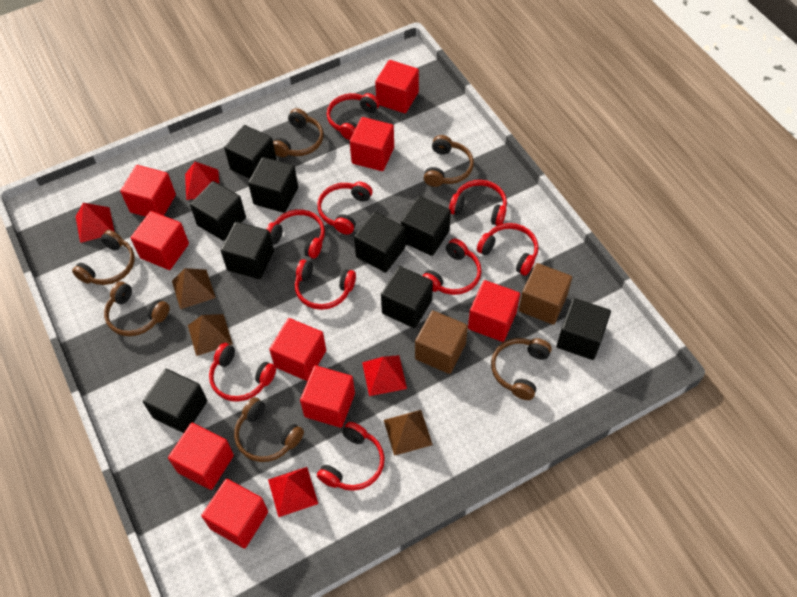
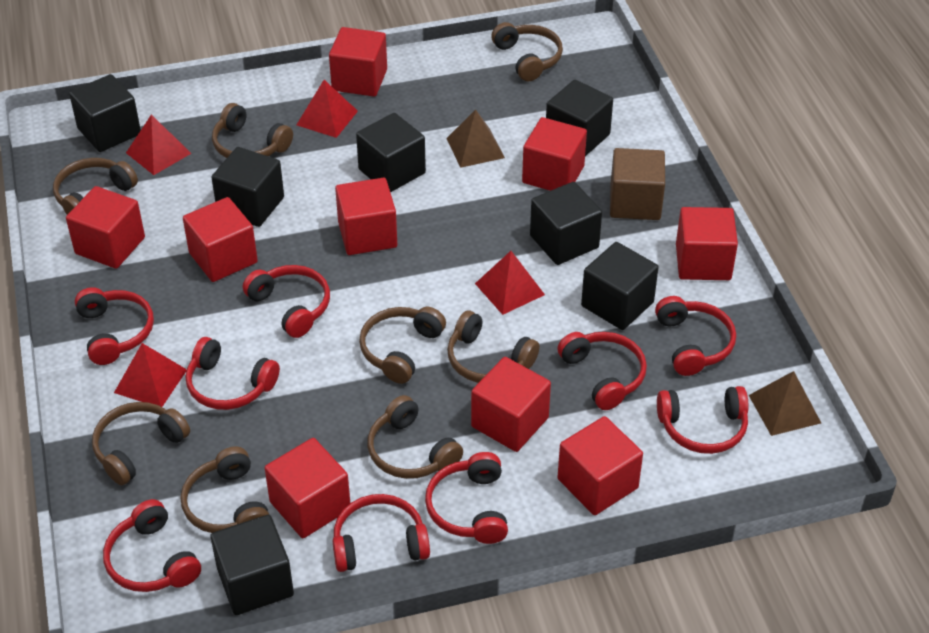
black cube: [143,369,207,433] [190,181,246,241] [221,222,274,279] [224,125,276,179] [248,157,298,213] [354,212,405,273] [381,266,433,328] [401,196,451,256] [557,298,611,360] = 9 -> [69,74,141,152] [210,515,294,615] [211,147,284,227] [356,113,426,193] [530,182,602,265] [546,80,613,156] [581,242,659,330] = 7
brown cube: [415,310,468,374] [519,263,572,325] = 2 -> [610,148,665,220] = 1
brown headphones: [72,230,135,285] [104,282,169,336] [234,397,304,462] [273,108,323,157] [424,135,474,187] [491,338,552,400] = 6 -> [53,158,138,215] [92,402,190,485] [181,446,269,533] [212,103,293,158] [359,307,446,384] [368,395,463,479] [447,311,540,383] [491,22,563,81] = 8
brown pyramid: [172,268,216,309] [188,314,233,356] [384,410,433,456] = 3 -> [446,110,505,168] [749,371,821,436] = 2

